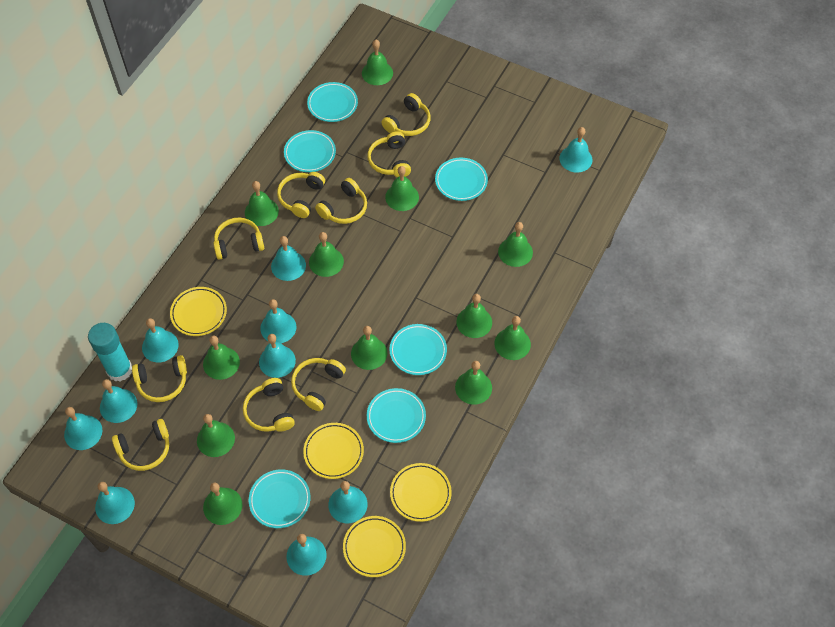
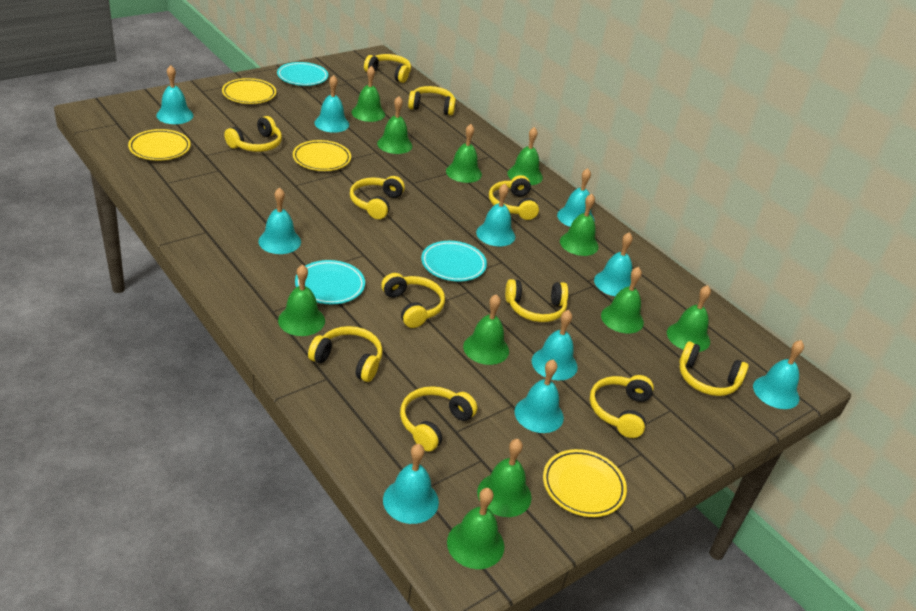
green bell: [197,414,235,457] [203,336,240,380] [203,483,242,525] [245,181,279,226] [309,232,344,277] [351,326,387,370] [362,40,393,85] [385,166,419,211] [455,361,492,405] [456,294,492,338] [494,316,531,360] [498,222,533,267] = 12 -> [278,264,325,336] [352,66,385,122] [377,96,412,154] [446,124,482,183] [447,488,504,569] [463,294,509,365] [477,439,532,517] [507,127,543,185] [560,194,599,256] [601,267,644,334] [667,285,711,352] = 11
turquoise glue stick: [88,323,132,382] = 1 -> none = 0
turquoise plate: [249,469,310,528] [284,130,336,172] [307,82,358,122] [367,388,426,443] [389,324,447,375] [435,158,488,201] = 6 -> [277,62,329,86] [295,260,365,304] [421,241,487,282] = 3
yellow headphones: [112,419,169,471] [132,355,187,402] [213,217,264,260] [243,378,295,432] [277,172,325,218] [291,358,346,411] [315,178,367,224] [368,131,411,177] [382,93,430,136] = 9 -> [224,116,282,152] [308,326,383,382] [350,176,405,219] [364,54,411,83] [381,273,445,328] [400,386,477,452] [408,86,456,115] [489,175,539,220] [505,279,568,322] [590,375,654,438] [679,341,749,396] = 11

